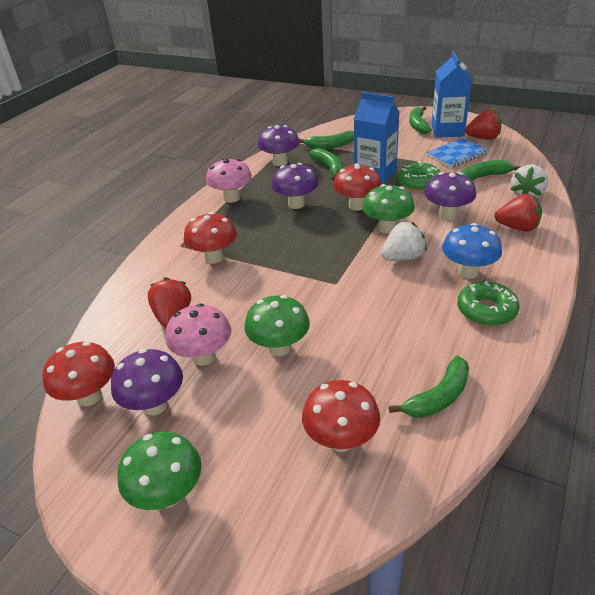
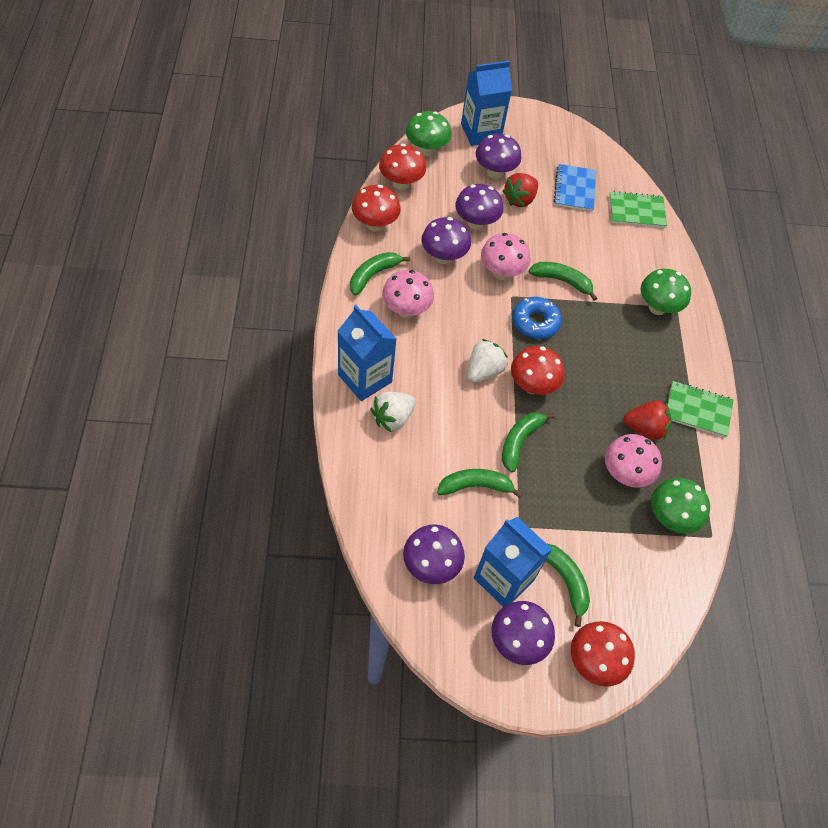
blue carton: [354,92,399,184] [431,51,472,138] = 2 -> [338,305,397,401] [461,61,512,146] [474,517,552,607] = 3
blue donut: none = 0 -> [512,297,562,339] = 1
blue mushroom: [442,223,502,279] = 1 -> none = 0
green donut: [397,161,441,191] [457,281,520,326] = 2 -> none = 0
green notebook: none = 0 -> [609,191,667,228] [667,381,734,438] = 2
pink mushroom: [166,303,231,366] [206,159,252,203] = 2 -> [382,270,434,318] [481,233,531,280] [605,434,662,488] = 3
purple mushroom: [111,349,183,415] [258,125,300,166] [271,163,319,209] [424,172,476,220] = 4 -> [403,525,465,584] [422,217,471,264] [455,184,503,230] [475,134,522,179] [491,601,555,665] = 5
red strawberry: [148,277,191,328] [465,110,502,140] [495,194,542,232] = 3 -> [502,173,538,207] [623,400,672,440] = 2

